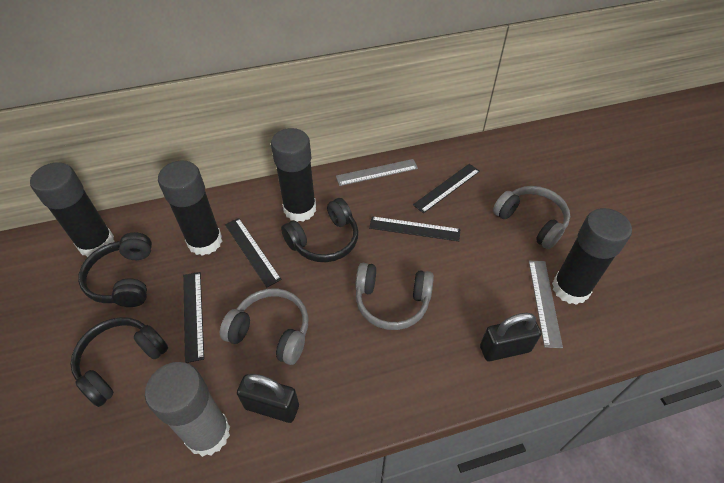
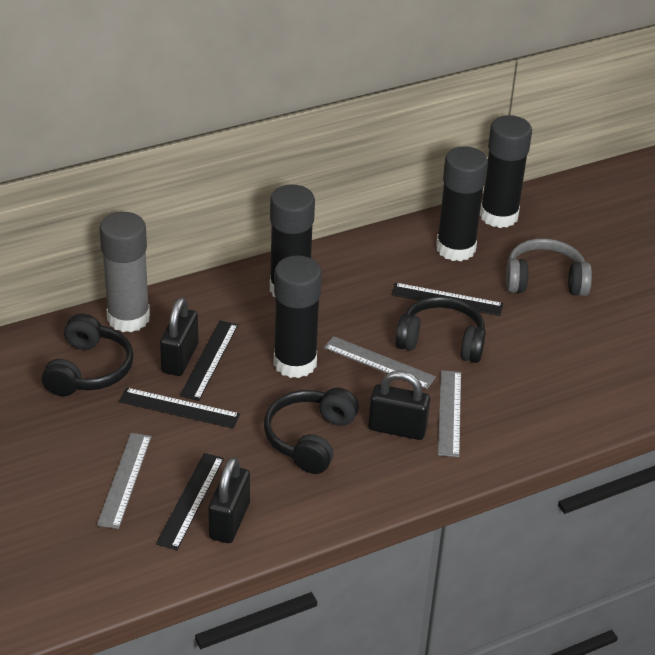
black padlock: [237,374,299,423] [480,313,541,361] = 2 -> [160,297,198,376] [208,457,250,543] [368,371,430,440] = 3
grey headphones: [220,288,309,365] [355,263,434,330] [493,186,570,249] = 3 -> [506,238,592,296] = 1
grey ruler: [336,159,418,186] [529,261,563,348] = 2 -> [97,433,152,529] [324,336,436,389] [438,370,461,457] = 3

